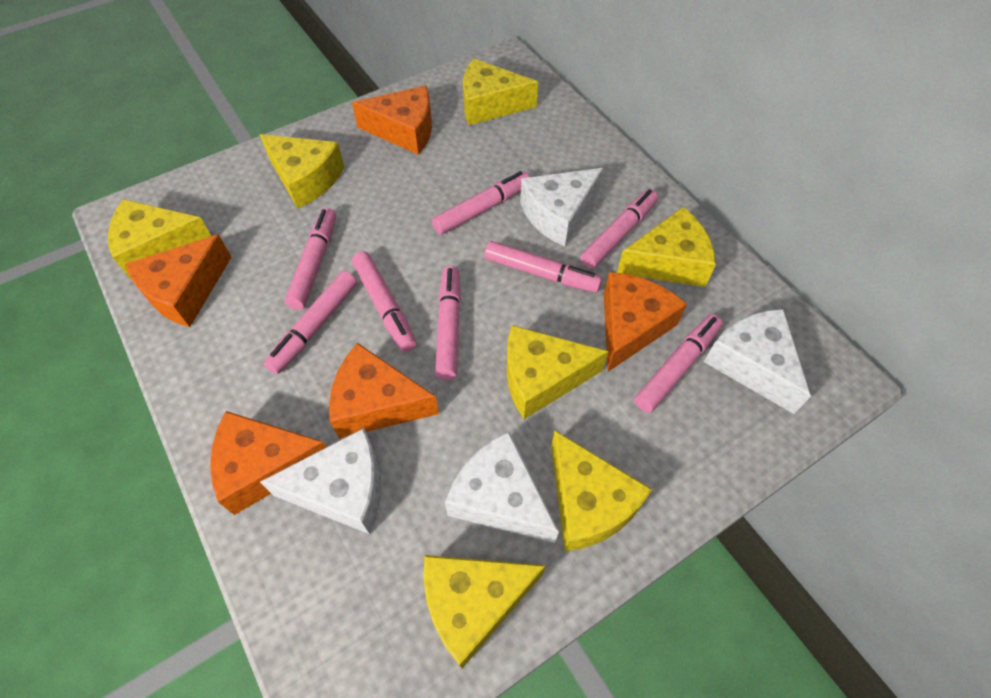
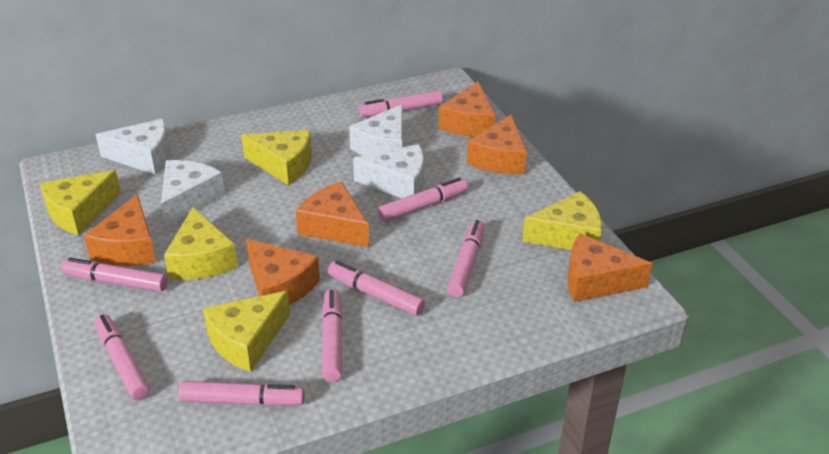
orange cheese: [125,234,232,327] [210,411,326,515] [329,343,439,439] [352,85,432,155] [604,272,687,372] = 5 -> [83,194,156,266] [246,239,320,305] [296,182,369,247] [438,81,495,137] [467,114,527,174] [567,233,653,302] = 6
yellow cheese: [108,199,211,280] [259,134,344,209] [423,555,546,668] [463,59,538,125] [507,325,609,419] [551,430,653,551] [617,207,716,287] = 7 -> [40,170,121,235] [164,207,238,280] [203,291,290,372] [241,130,312,185] [522,191,602,250] = 5

